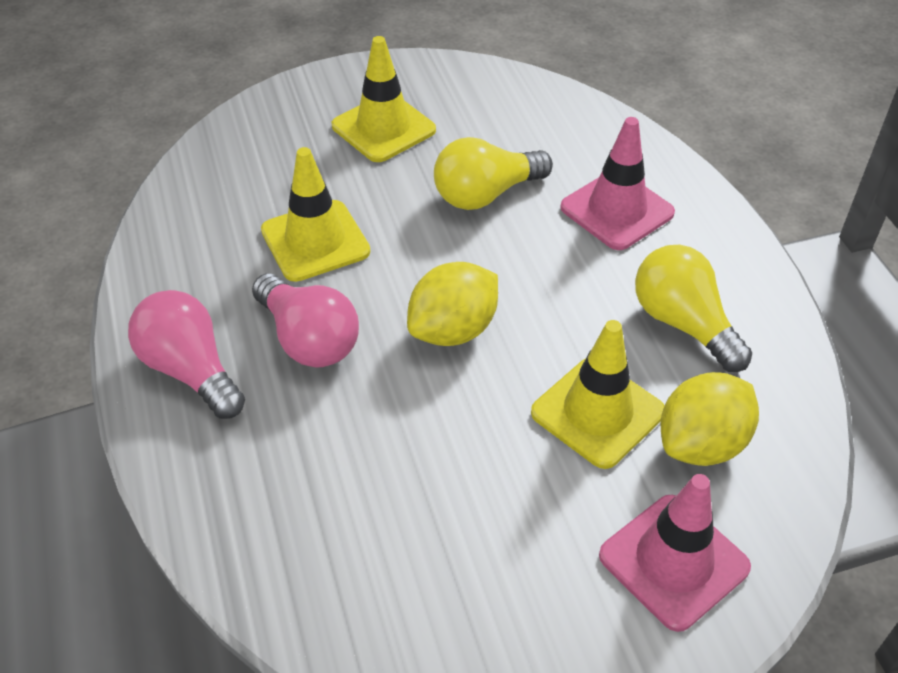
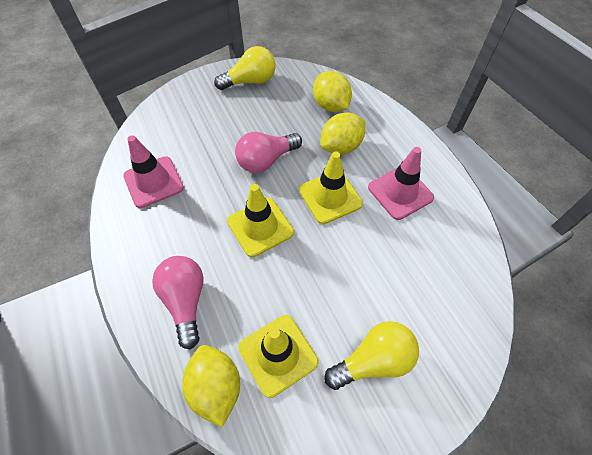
yellow lemon: [407,262,498,346] [661,372,759,466] = 2 -> [182,345,240,427] [313,71,352,112] [321,113,365,154] = 3

